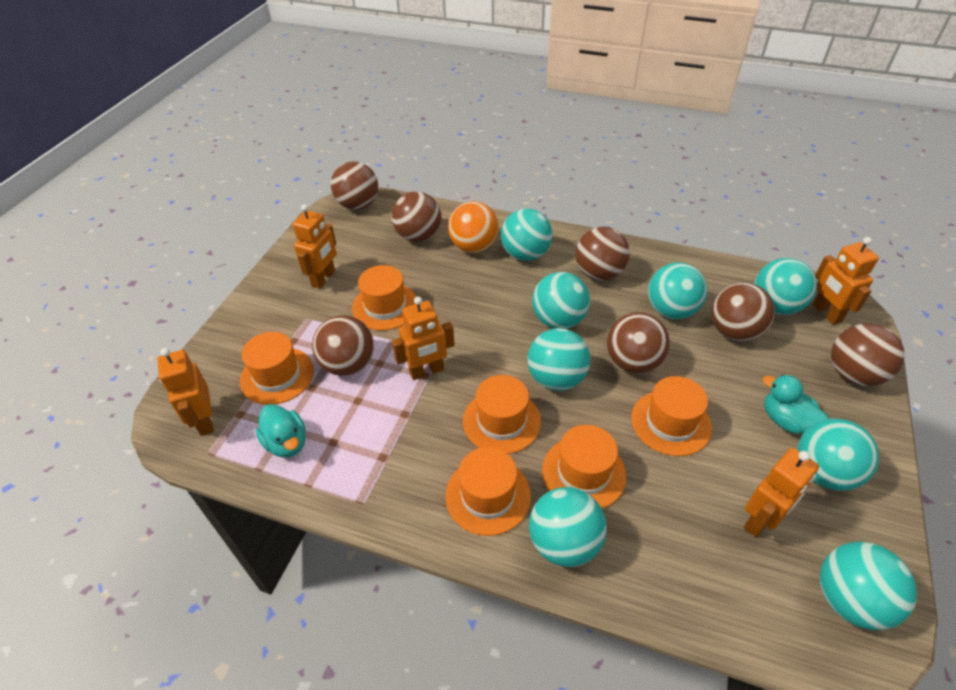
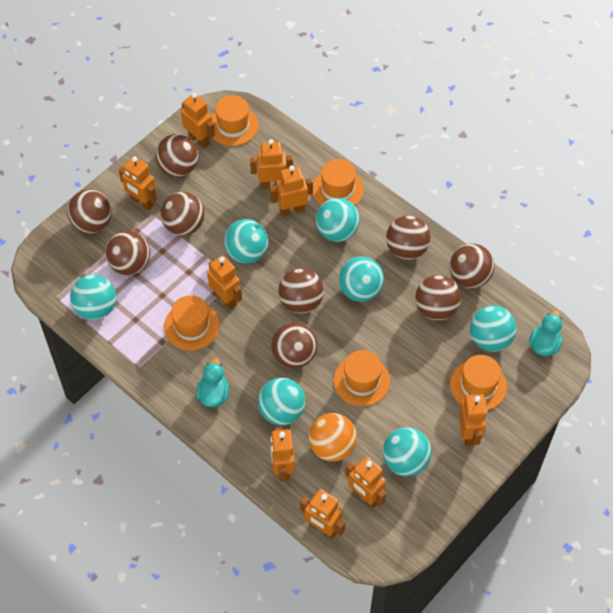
brown ball: [312,315,374,376] [331,161,378,210] [391,191,441,242] [576,227,630,281] [607,312,670,373] [711,283,775,341] [831,324,905,386] = 7 -> [67,189,112,233] [105,231,150,275] [156,134,198,177] [160,192,205,236] [271,322,317,368] [279,268,324,314] [386,215,430,260] [415,275,461,321] [449,244,495,288] = 9
orange hat: [240,332,314,405] [352,265,416,331] [445,447,531,536] [463,375,541,454] [542,425,626,509] [631,376,712,456] = 6 -> [164,295,220,350] [212,95,259,146] [313,159,364,206] [333,350,390,406] [450,355,507,410] = 5
orange robot: [157,348,214,436] [293,204,337,289] [392,297,455,380] [744,448,819,537] [812,237,879,325] = 5 -> [119,156,157,210] [181,93,215,148] [207,255,242,310] [250,139,293,189] [270,166,313,217] [270,427,295,481] [300,489,345,539] [345,456,386,508] [459,392,487,446] = 9
turquoise ball: [501,209,552,261] [528,328,590,391] [529,487,607,567] [532,272,590,329] [648,262,707,319] [754,258,817,315] [797,418,879,491] [820,542,917,630] = 8 -> [70,274,116,320] [224,219,269,263] [258,378,305,425] [316,198,360,242] [339,256,384,302] [383,427,432,476] [470,306,516,352] = 7

